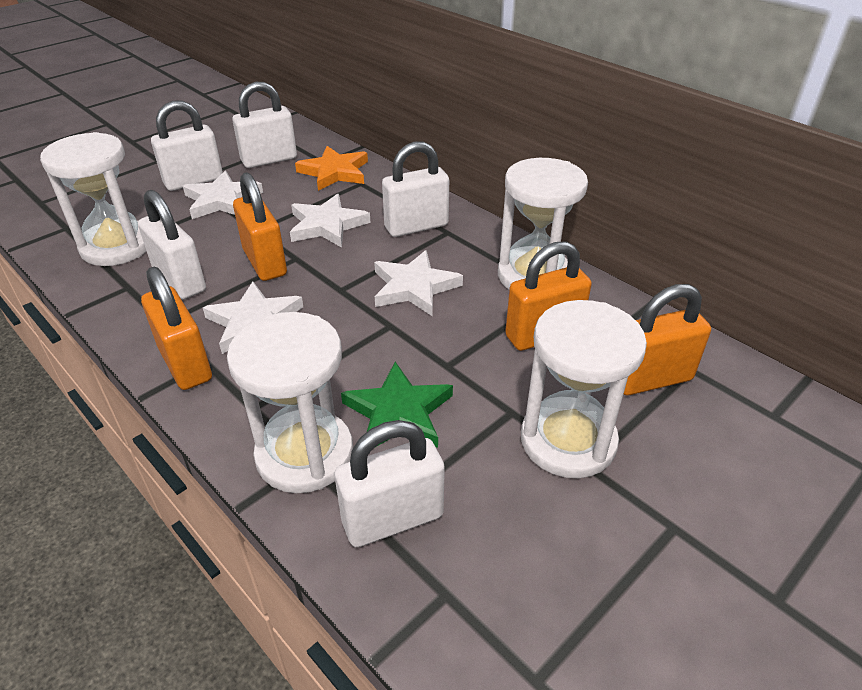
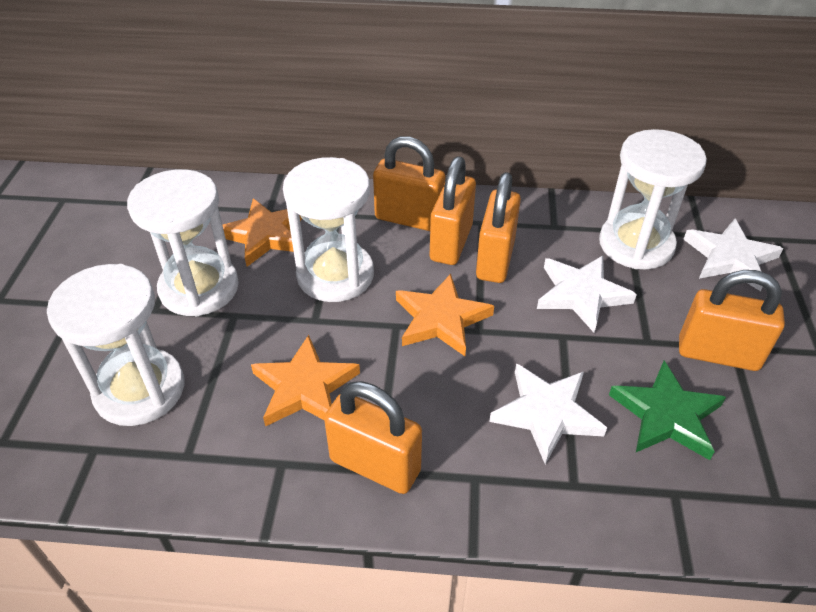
orange padlock: [141,267,212,390] [233,172,287,281] [505,241,592,351] [624,284,711,395] = 4 -> [324,381,422,494] [373,136,445,231] [430,156,476,265] [476,172,521,283] [679,270,785,371] = 5
orange star: [295,146,368,191] = 1 -> [222,198,302,267] [251,335,360,427] [396,274,494,356] = 3
white padlock: [138,190,206,299] [151,101,223,191] [232,82,297,168] [335,420,445,547] [382,141,449,237] = 5 -> none = 0
white star: [183,171,263,219] [203,281,303,354] [290,194,371,248] [374,250,463,316] = 4 -> [489,363,607,464] [537,256,637,332] [683,219,783,291] = 3

